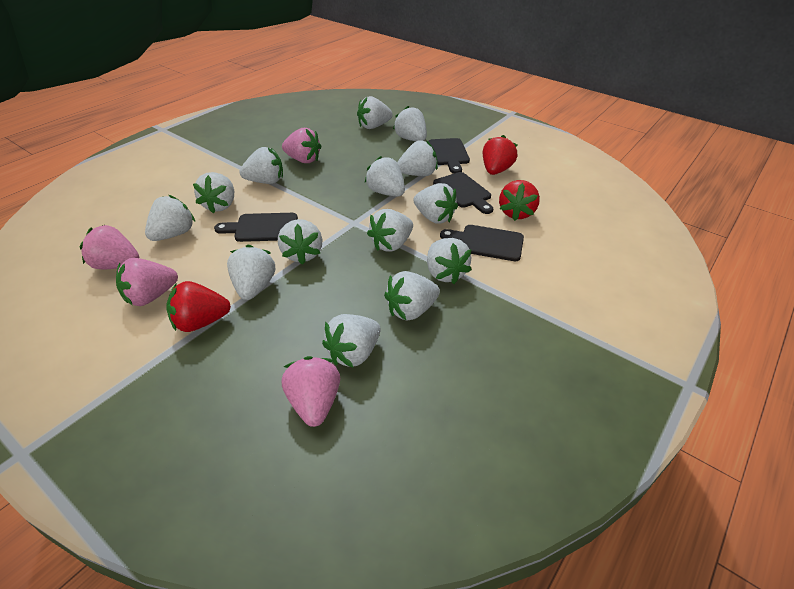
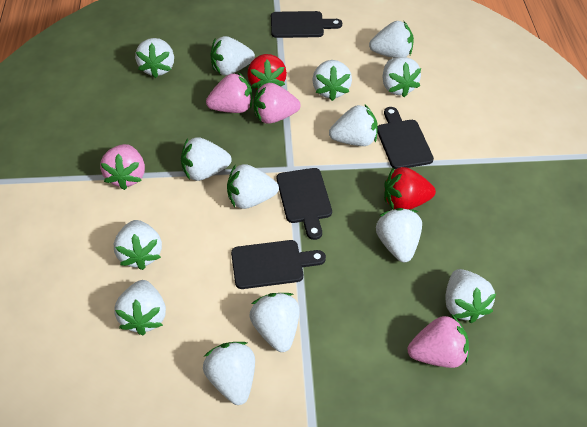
red strawberry: [166,281,231,332] [483,135,517,175] [499,180,540,221] = 3 -> [247,54,287,90] [384,167,436,210] = 2

